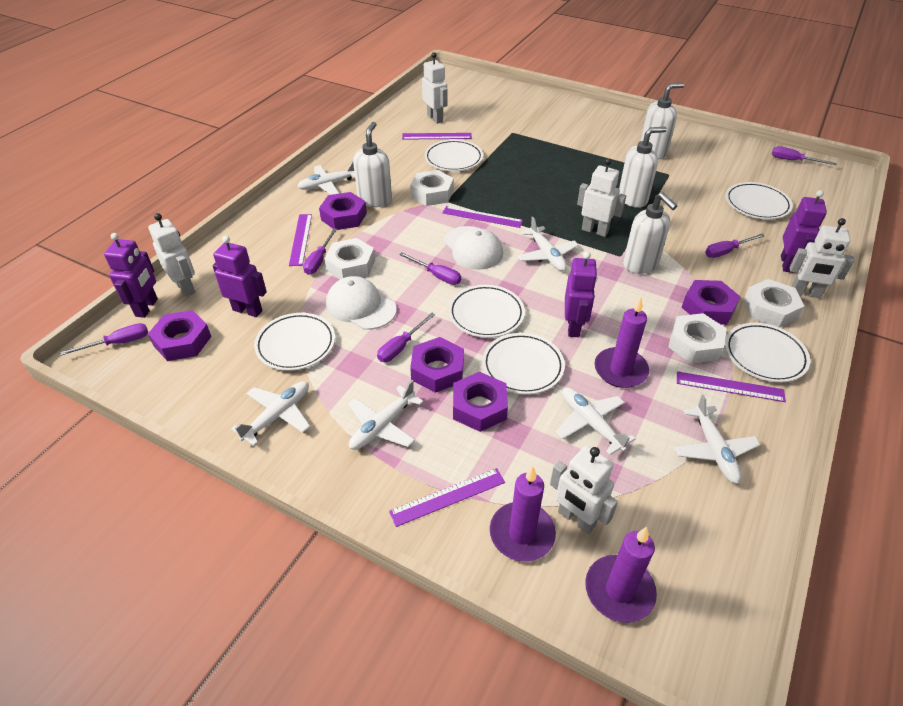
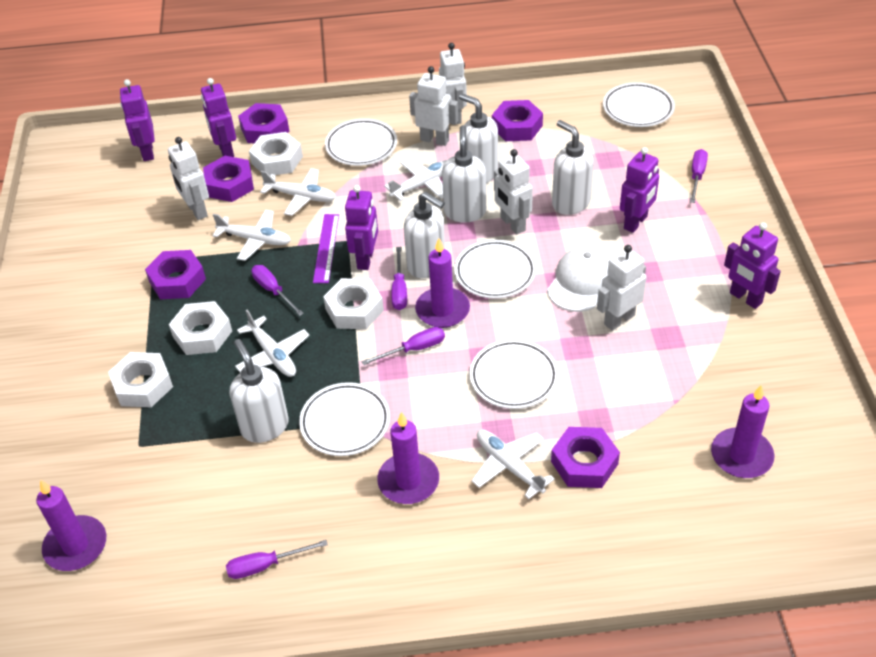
purple candle: [490,466,556,561] [585,527,657,623] [595,297,649,388] = 3 -> [36,480,106,571] [377,412,439,504] [415,238,470,328] [711,385,774,478] = 4
purple robot: [104,233,158,318] [212,236,267,317] [565,252,597,337] [781,190,827,273] = 4 -> [120,79,155,161] [201,78,236,157] [345,185,378,270] [620,147,659,233] [724,222,781,309] = 5
purple ruler: [289,214,312,266] [389,468,505,527] [402,133,472,140] [443,206,523,228] [677,371,786,402] = 5 -> [313,214,339,283] = 1
purple screwdriver: [61,323,148,356] [303,228,337,275] [377,313,435,362] [399,252,461,285] [705,234,765,258] [772,146,837,165] = 6 -> [226,540,328,579] [251,265,304,316] [362,327,445,365] [391,247,407,310] [690,149,708,203] = 5
white cap: [326,276,397,330] [444,226,503,270] = 2 -> [547,246,610,312] = 1
white plane: [231,381,310,446] [297,161,355,195] [348,380,424,450] [517,217,579,271] [556,387,635,455] [675,394,760,484] = 6 -> [213,210,291,261] [235,310,309,377] [260,168,336,216] [384,159,447,201] [472,430,555,500] = 5
white plate: [254,313,335,371] [425,140,483,171] [449,285,525,338] [482,333,565,394] [725,323,810,382] [726,182,793,219] = 6 -> [299,382,390,456] [325,119,397,166] [455,240,536,299] [470,339,558,409] [603,82,675,127] = 5
white soap dispenser: [353,122,392,207] [619,127,667,208] [623,192,677,274] [640,83,684,159] = 4 -> [230,339,289,443] [404,192,445,278] [442,125,486,223] [459,94,498,183] [552,120,594,215] = 5

